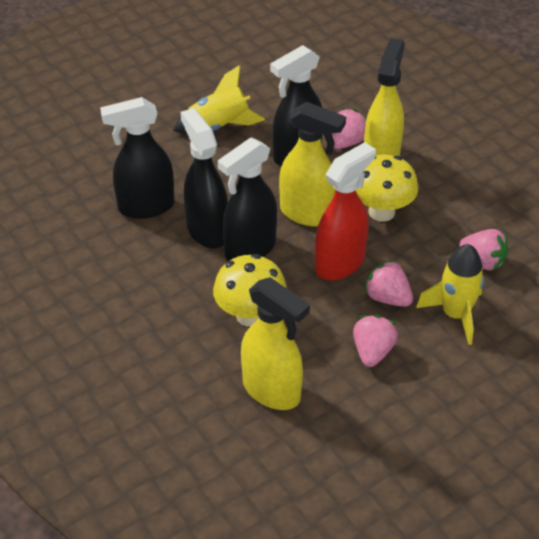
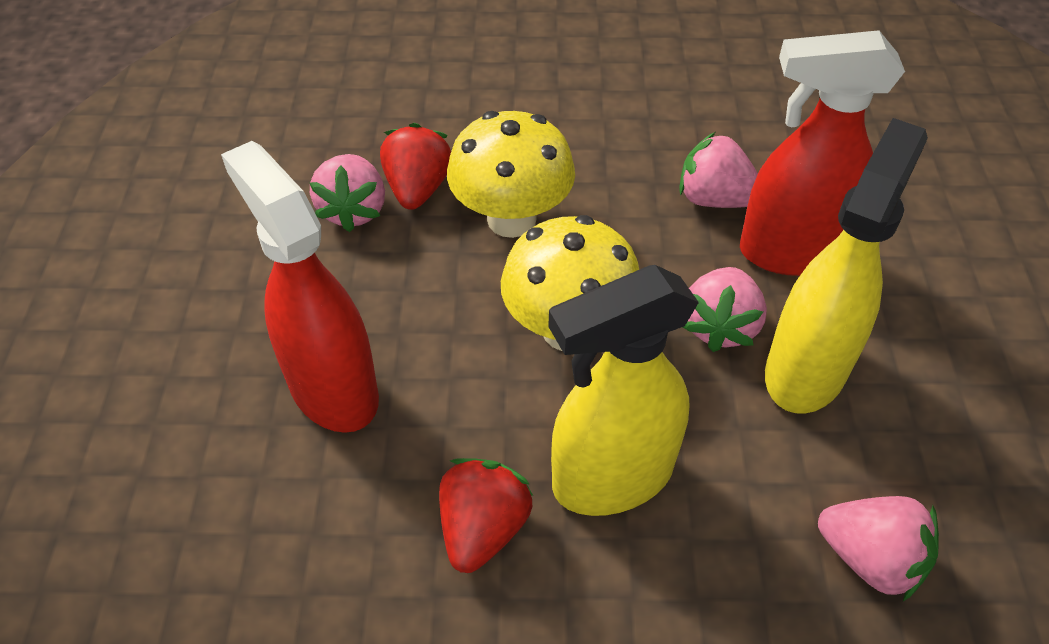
black spray bottle: [100,97,175,219] [181,108,228,248] [218,137,277,261] [270,45,323,166] = 4 -> none = 0
red spray bottle: [315,142,376,280] = 1 -> [221,141,379,433] [740,30,905,276] = 2
red strawberry: none = 0 -> [380,123,451,210] [439,458,533,573] = 2
yellow rocket: [173,65,265,134] [416,244,484,345] = 2 -> none = 0
yellow spray bottle: [241,277,310,410] [279,102,346,226] [364,38,405,156] = 3 -> [548,265,699,516] [765,118,928,414] = 2

